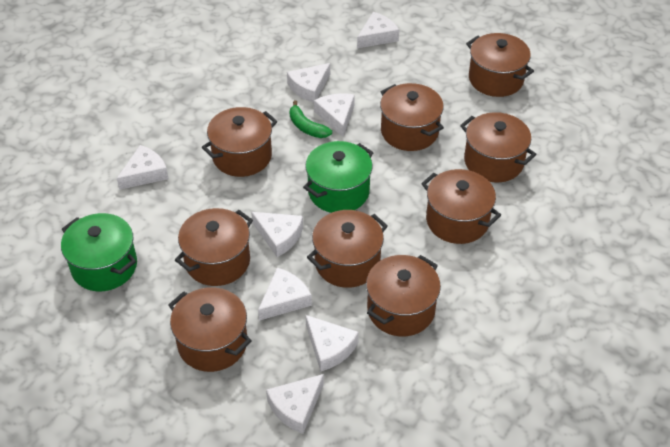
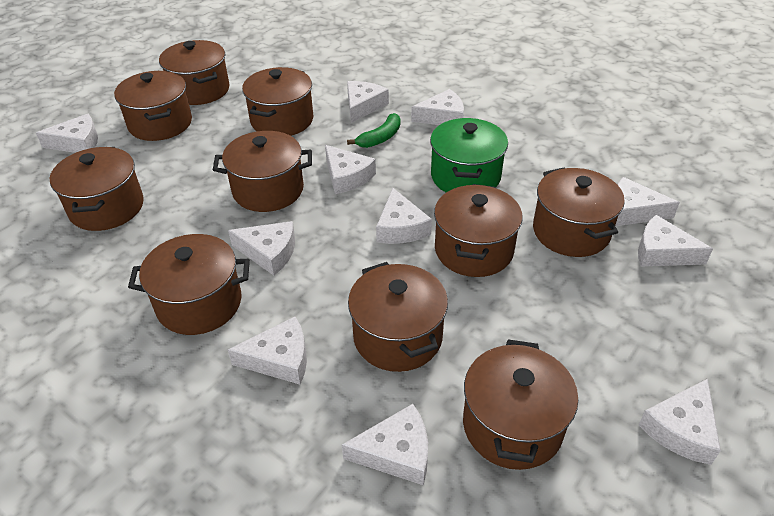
brown pot: [168,287,251,372] [175,208,253,286] [202,107,277,177] [307,210,388,288] [366,255,441,337] [380,83,444,151] [421,169,501,244] [460,112,537,183] [466,33,534,97] = 9 -> [49,147,144,231] [114,71,192,141] [128,234,250,335] [159,40,230,105] [213,131,312,212] [242,67,313,136] [348,262,448,372] [434,184,523,277] [463,339,578,470] [533,168,625,257] = 10
green pot: [61,213,137,291] [303,141,374,213] = 2 -> [430,118,508,192] = 1
white cheese: [117,145,169,190] [251,212,303,257] [258,268,312,321] [266,374,324,434] [287,63,330,103] [306,315,359,371] [314,93,355,137] [357,12,399,48] = 8 -> [36,114,98,153] [228,221,295,275] [228,317,307,384] [325,145,376,194] [342,404,428,485] [347,81,389,123] [376,188,432,244] [411,89,464,125] [616,177,680,226] [638,215,713,266] [638,379,721,465] = 11

